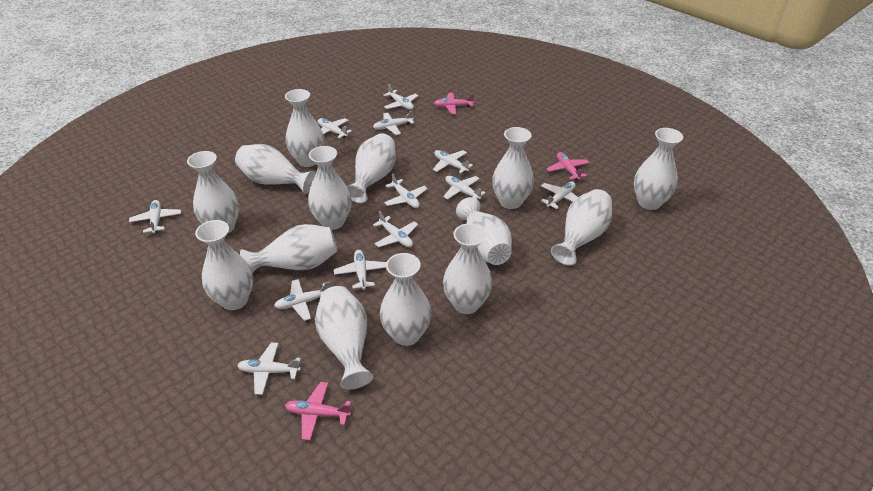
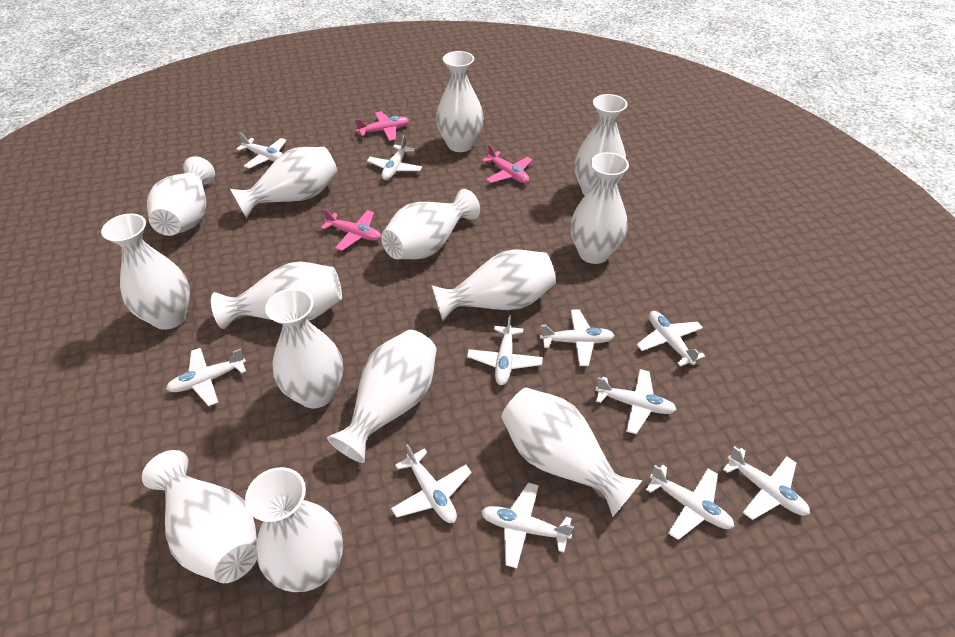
white plane: [129,200,181,234] [237,342,301,395] [274,279,330,321] [318,118,352,138] [334,250,387,290] [373,111,414,135] [373,211,418,247] [384,84,418,110] [384,173,428,208] [433,150,473,173] [443,176,486,200] [541,181,578,209] = 12 -> [166,348,246,406] [236,132,287,169] [367,135,422,180] [391,444,472,523] [467,315,543,385] [481,482,574,569] [540,310,615,366] [596,369,677,434] [637,311,705,367] [646,465,734,540] [723,446,810,520] = 11

